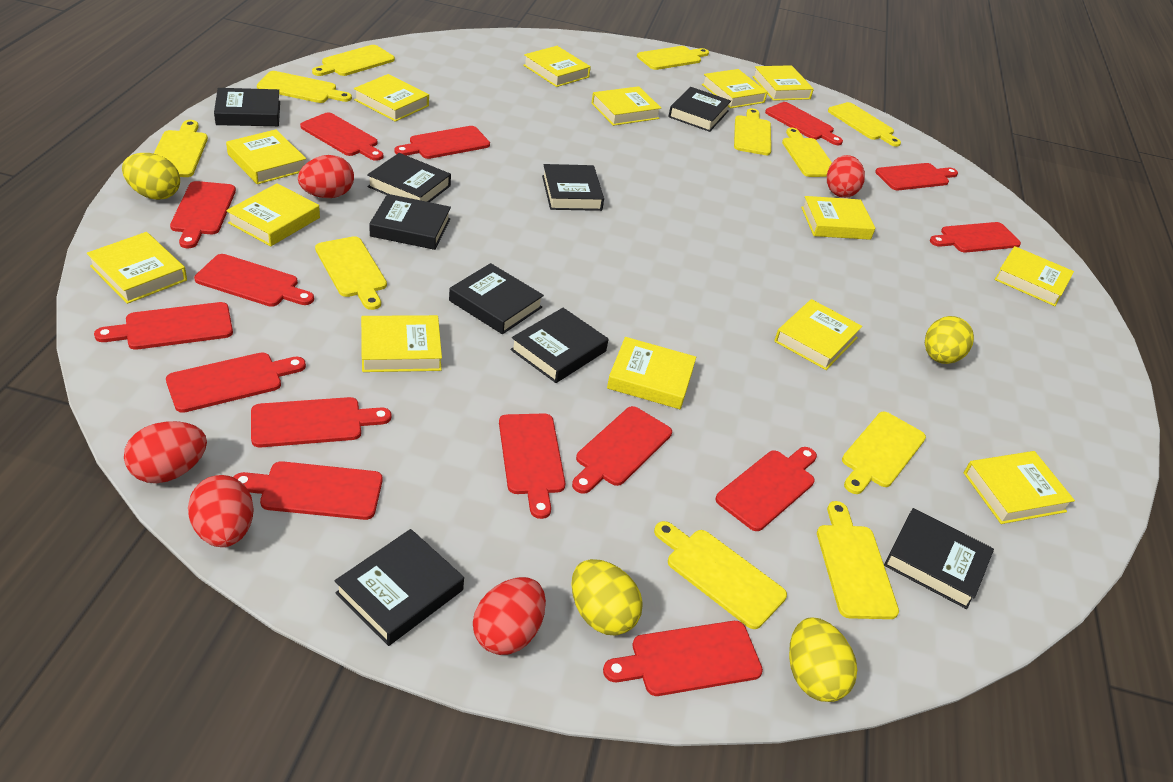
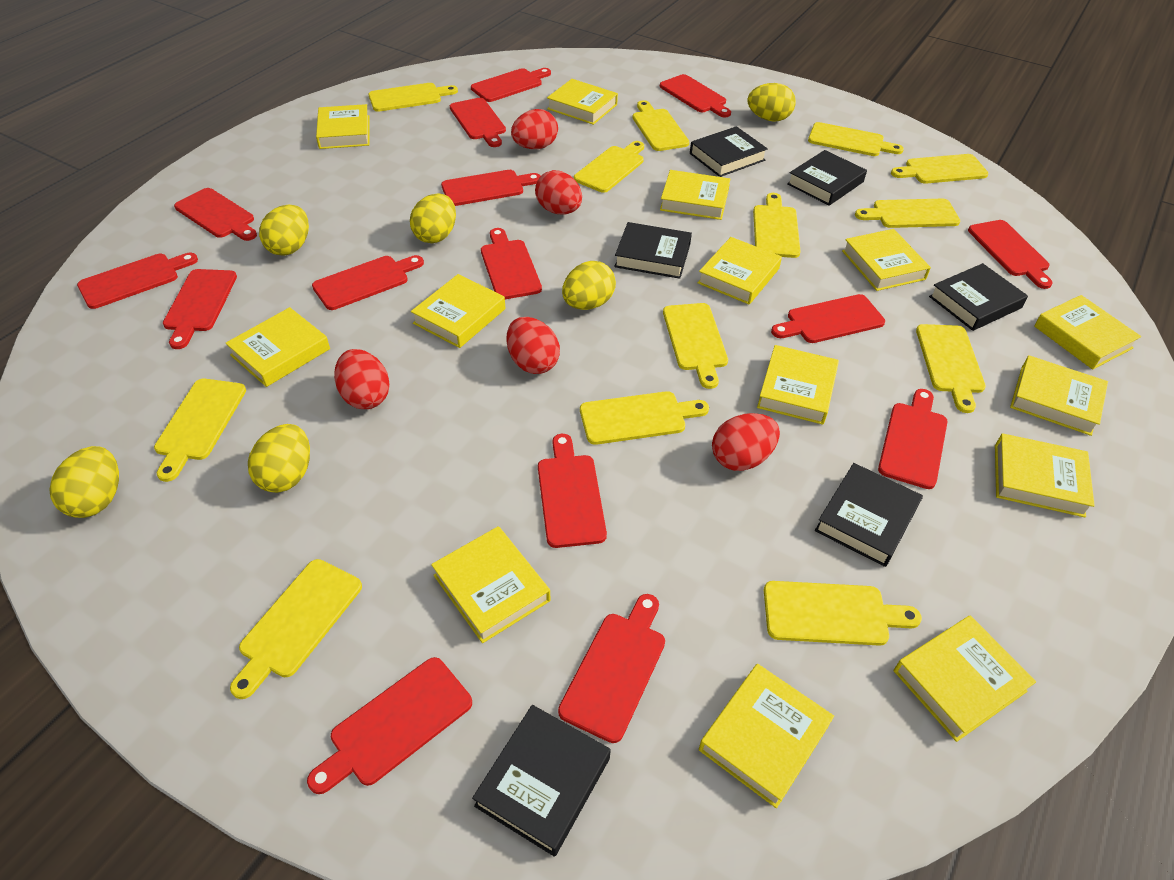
black book: [214,88,280,126] [335,529,464,646] [367,153,451,202] [369,194,451,250] [449,263,544,334] [510,308,608,383] [542,164,604,211] [668,87,731,132] [884,508,994,609] = 9 -> [472,705,611,857] [614,222,692,279] [690,126,768,177] [787,150,867,206] [815,463,923,567] [929,263,1028,331] = 6
yellow cutting board: [154,120,208,177] [257,71,352,103] [312,45,395,76] [315,236,387,310] [637,46,709,70] [654,521,787,629] [734,108,771,155] [782,128,832,177] [817,501,899,619] [828,102,901,147] [842,412,926,494] = 11 -> [154,379,246,482] [230,559,362,699] [368,83,458,112] [574,141,644,193] [580,391,709,445] [633,100,689,151] [663,303,728,389] [753,193,801,258] [764,581,922,646] [808,122,904,156] [855,199,960,228] [891,154,989,184] [916,324,986,413] = 13
yellow egg: [122,153,180,200] [571,559,643,635] [789,617,857,702] [925,316,974,364] = 4 -> [49,446,119,518] [248,424,310,493] [259,205,309,256] [410,193,456,243] [562,261,616,310] [747,83,796,122] = 6

